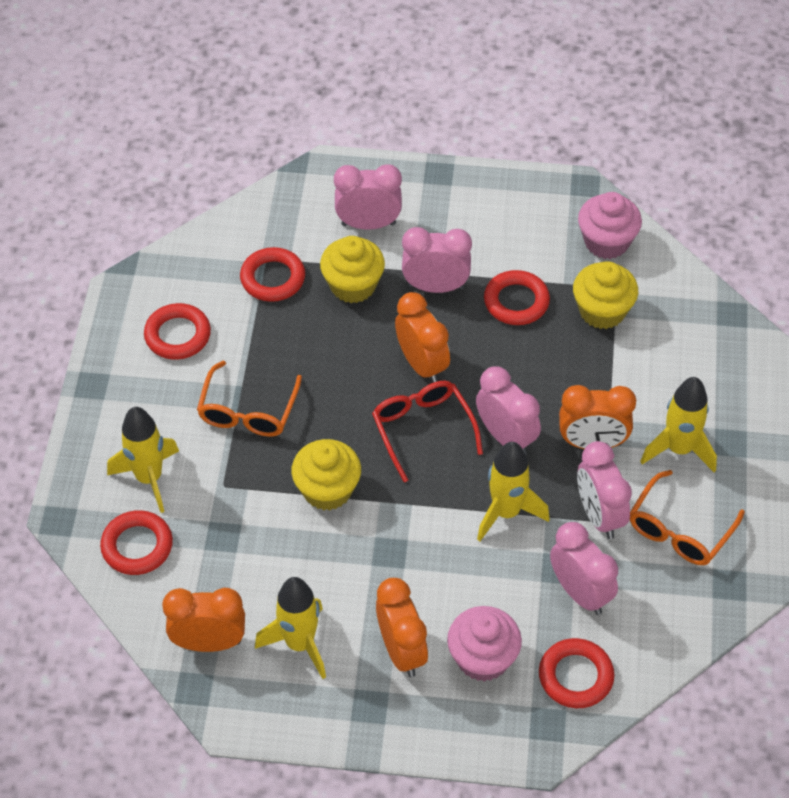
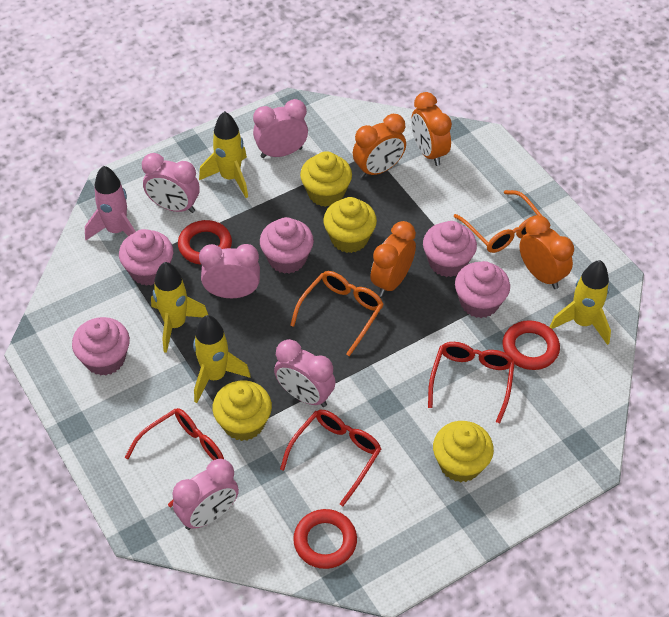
pink cupcake: [447,606,522,682] [578,192,642,259] = 2 -> [72,317,130,375] [119,229,173,286] [260,217,314,274] [423,221,477,277] [455,261,510,318] = 5
pink rocket: none = 0 -> [85,165,136,240] = 1
red glasses: [372,381,483,482] = 1 -> [125,408,224,508] [280,410,381,506] [428,342,515,423] = 3
red ring: [100,510,173,575] [144,303,211,360] [240,247,305,302] [484,270,550,325] [539,638,615,708] = 5 -> [178,220,232,265] [293,509,357,569] [503,320,560,370] = 3
yellow cupcake: [291,439,361,511] [320,236,385,303] [573,261,638,329] = 3 -> [212,380,272,441] [300,151,352,207] [323,197,377,253] [433,421,494,482] = 4

